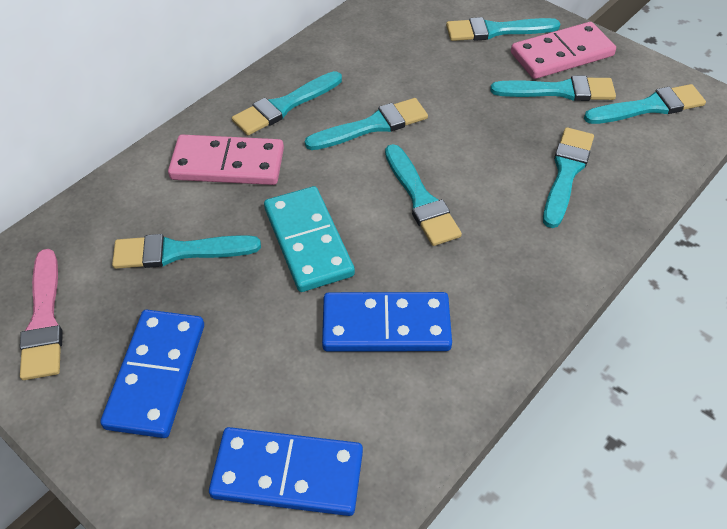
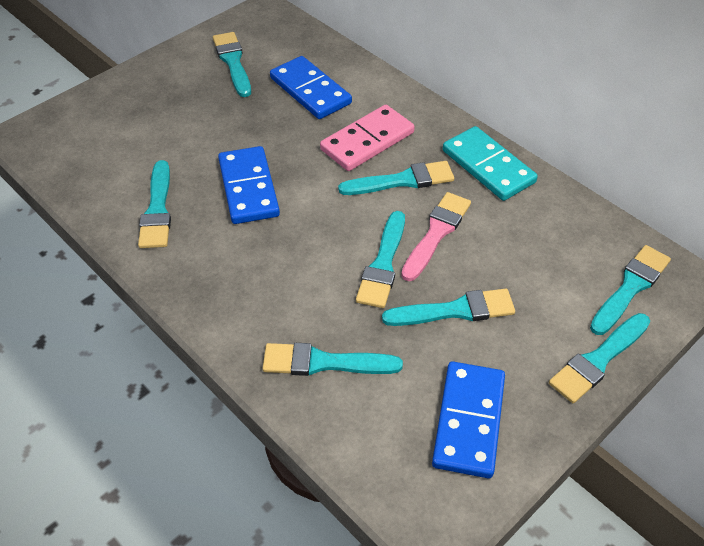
pink domino: [168,135,284,185] [511,22,616,79] = 2 -> [320,105,415,171] = 1

